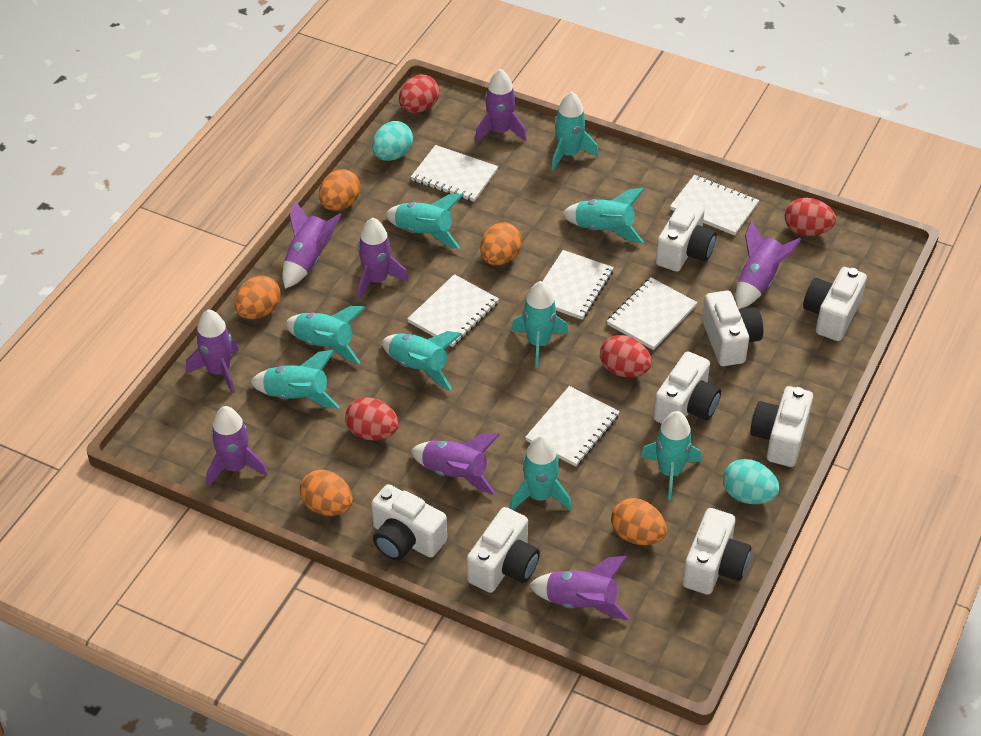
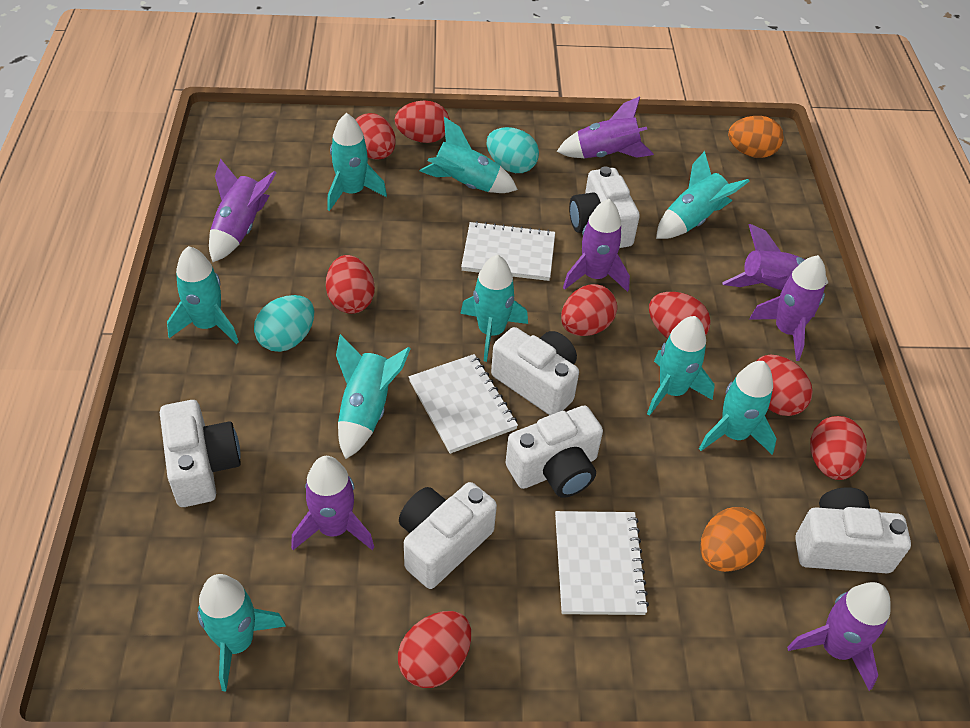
orange egg: [234,276,281,319] [300,470,353,516] [319,169,360,211] [480,222,522,265] [611,498,667,545] = 5 -> [700,507,766,572] [728,116,784,158] = 2
purple rocket: [186,309,239,394] [206,406,268,487] [282,201,341,289] [358,217,409,300] [411,433,500,495] [475,69,527,142] [529,556,630,620] [735,221,801,309] = 8 -> [209,159,277,262] [291,456,374,550] [556,96,654,158] [563,199,630,292] [722,224,828,290] [749,255,826,361] [787,582,891,691] = 7
red egg: [345,397,399,440] [399,75,439,113] [600,335,652,377] [785,198,836,236] = 4 -> [326,255,375,314] [356,113,396,160] [395,100,450,143] [398,611,471,688] [561,284,617,336] [649,292,711,339] [757,354,813,416] [811,416,867,480] = 8
white camera: [371,484,447,561] [467,507,540,593] [653,351,721,424] [656,200,717,272] [682,508,751,595] [702,290,763,366] [750,386,813,467] [803,267,867,341] = 8 -> [160,400,241,507] [399,482,497,589] [491,327,579,415] [506,405,603,498] [569,166,640,248] [795,487,911,573] = 6
white notebook: [407,274,499,347] [411,145,498,202] [525,386,620,467] [542,250,614,320] [607,277,698,350] [670,175,759,236] = 6 -> [409,354,518,454] [461,221,555,281] [555,511,649,615] = 3

